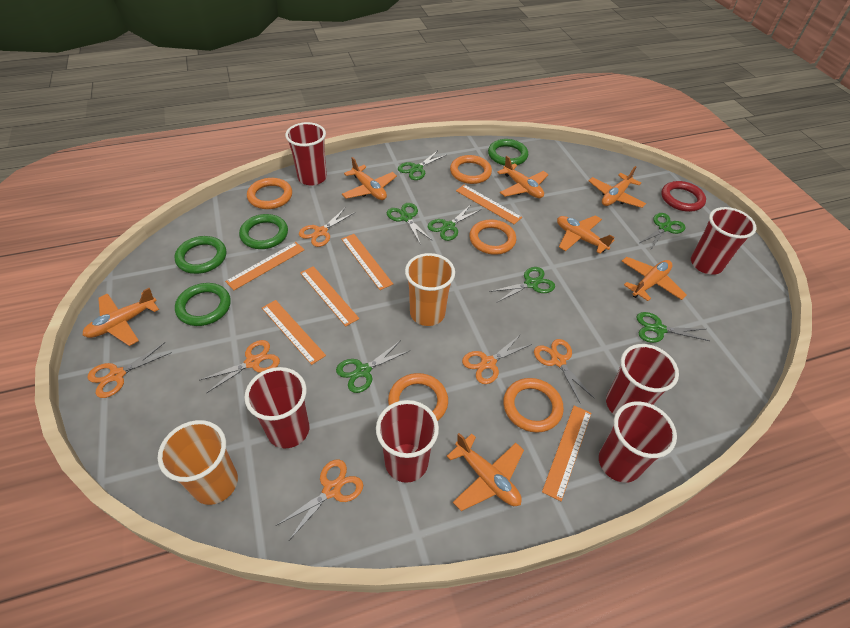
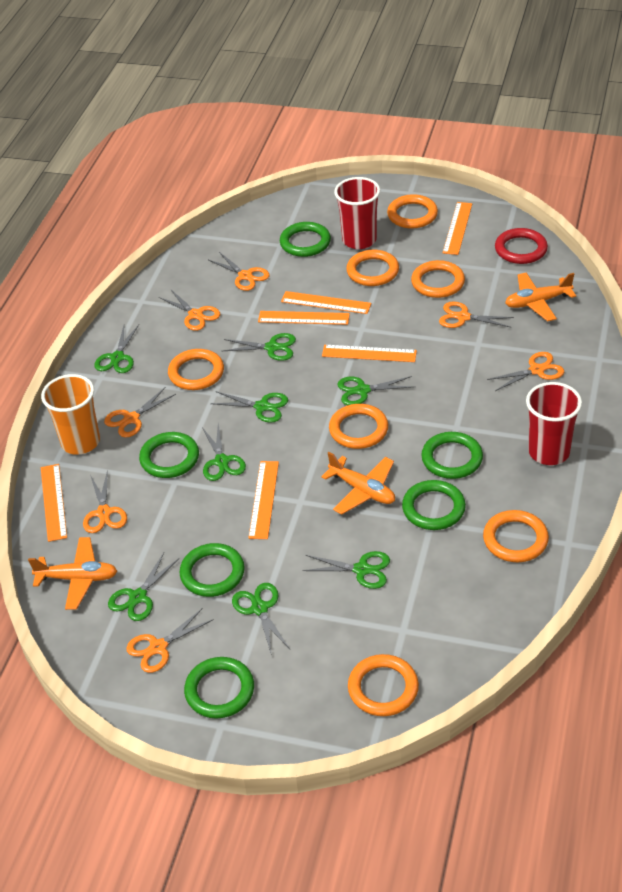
green ring: [175,236,226,274] [175,283,231,326] [239,214,288,249] [488,139,528,166] = 4 -> [139,432,199,478] [180,543,245,597] [184,657,254,719] [280,222,331,257] [402,480,466,530] [421,432,483,479] = 6
green scissors: [336,340,409,393] [387,203,433,243] [398,150,446,180] [428,205,480,241] [489,267,555,303] [636,312,710,343] [638,213,686,251] = 7 -> [95,325,139,373] [108,553,179,621] [202,424,246,481] [210,391,288,423] [223,333,296,361] [232,583,290,653] [302,551,390,589] [338,376,414,405] = 8
orange cup: [158,420,238,505] [405,253,455,326] = 2 -> [41,374,100,455] = 1
orange plane: [82,288,159,346] [342,157,397,200] [447,433,524,511] [497,156,549,198] [557,215,614,254] [589,166,646,208] [622,257,687,301] = 7 -> [28,537,117,610] [321,452,395,515] [505,273,576,321] = 3
orange ring: [247,178,292,209] [388,373,448,421] [450,155,492,184] [469,219,516,255] [503,378,564,433] = 5 -> [168,349,224,390] [329,404,388,449] [346,250,399,286] [348,654,419,716] [387,194,438,228] [411,260,465,298] [483,510,549,562] = 7
orange scissors: [87,342,172,398] [200,340,280,393] [276,459,363,540] [299,208,355,247] [462,334,532,384] [534,339,595,404] = 6 -> [83,470,127,533] [104,387,176,438] [126,608,214,673] [159,289,220,331] [209,252,270,291] [439,302,514,328] [487,352,564,391] = 7
red cup: [244,367,310,448] [285,122,327,186] [376,400,439,483] [599,401,677,483] [606,344,679,415] [691,207,756,275] = 6 -> [334,177,380,249] [526,382,582,465] = 2

